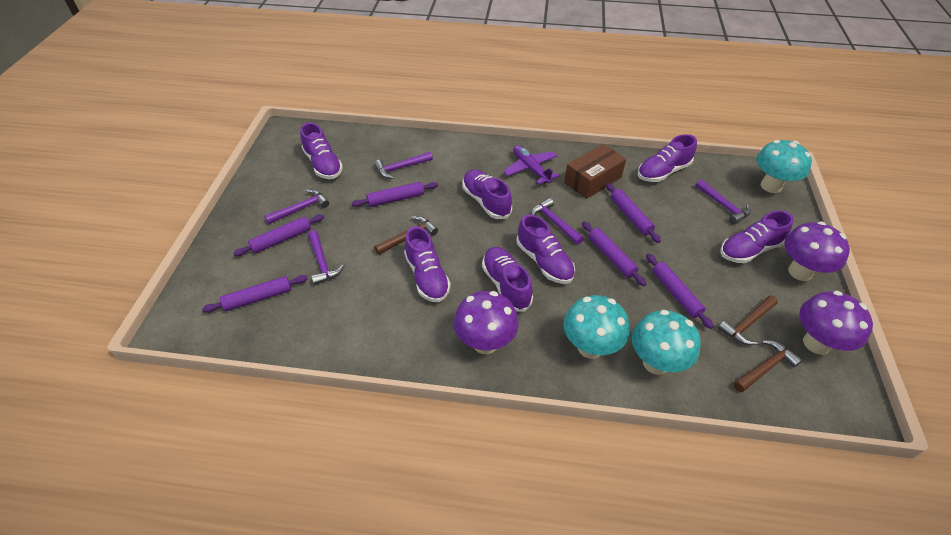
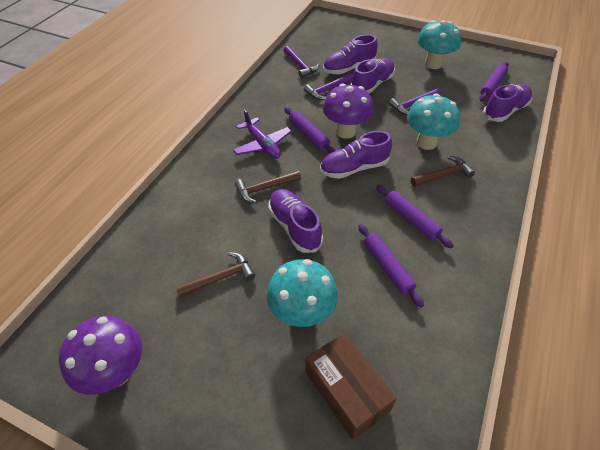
purple hammer: [264,189,329,224] [308,230,344,285] [374,152,433,179] [531,198,584,244] [695,180,751,224] = 5 -> [283,46,319,78] [304,73,353,100] [389,88,441,115] = 3
purple mushroom: [454,291,519,354] [784,221,850,281] [799,291,873,355] = 3 -> [59,316,142,395] [323,84,373,139] = 2
purple rolling pin: [202,275,308,313] [233,214,324,256] [352,182,438,207] [582,221,646,286] [606,183,661,243] [646,253,714,329] = 6 -> [284,107,335,154] [358,224,424,308] [376,185,454,248] [479,62,509,101] = 4
purple shoe: [300,123,343,179] [404,226,451,302] [463,169,512,219] [482,247,533,312] [517,214,575,284] [637,134,697,182] [720,211,794,263] = 7 -> [268,189,323,253] [320,131,392,179] [323,35,378,74] [351,58,395,94] [483,84,532,122] = 5

